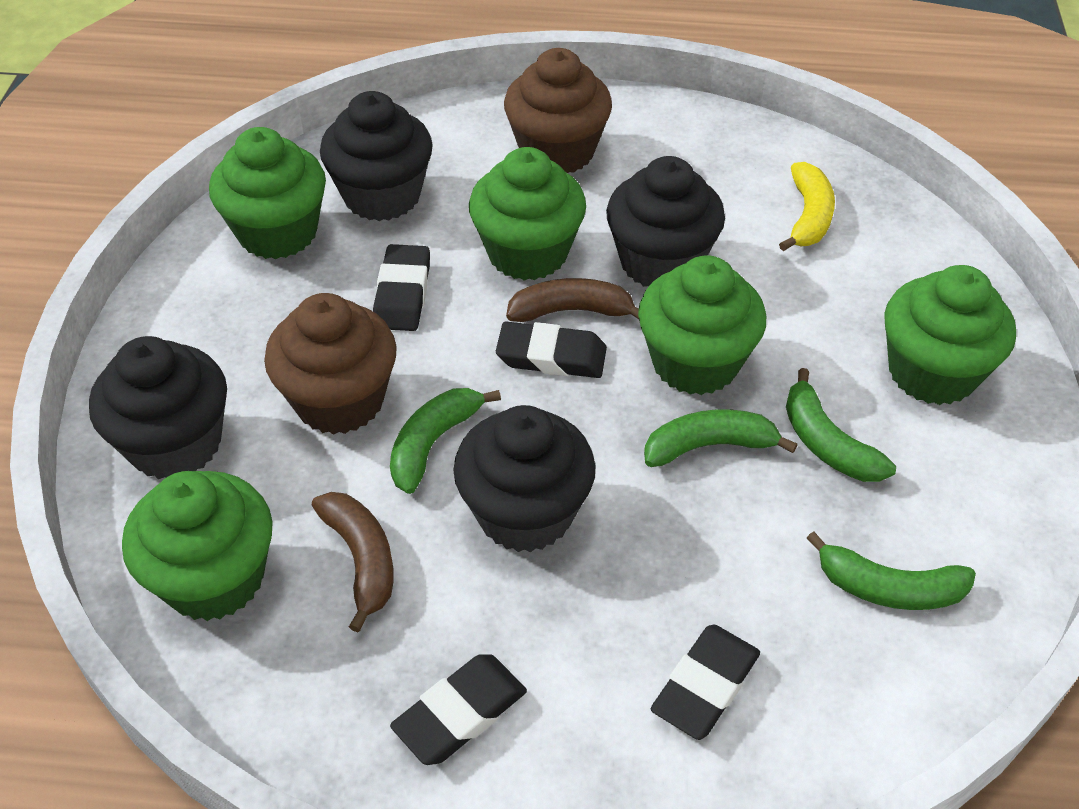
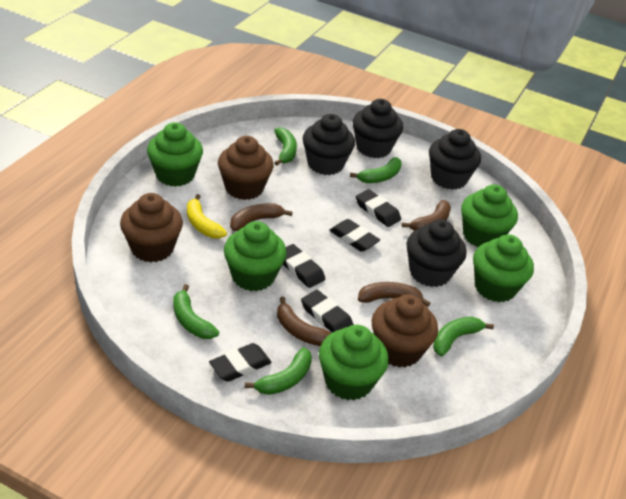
black eraser: [373,244,430,331] [390,654,527,765] [496,322,607,378] [651,625,760,740] = 4 -> [209,343,272,382] [283,244,325,288] [301,290,354,332] [329,219,380,252] [356,189,401,227] = 5
brown banana: [312,492,393,632] [506,278,639,322] = 2 -> [230,203,293,231] [277,297,331,346] [358,282,431,307] [402,200,451,231] = 4
brown cupcake: [264,293,397,435] [504,48,612,173] = 2 -> [120,193,183,262] [218,136,274,200] [372,294,438,368] = 3
green banana: [390,388,501,494] [644,409,798,467] [786,368,896,482] [806,532,976,610] = 4 -> [174,284,219,339] [245,347,312,395] [274,127,297,166] [350,157,402,183] [433,317,494,356] = 5

